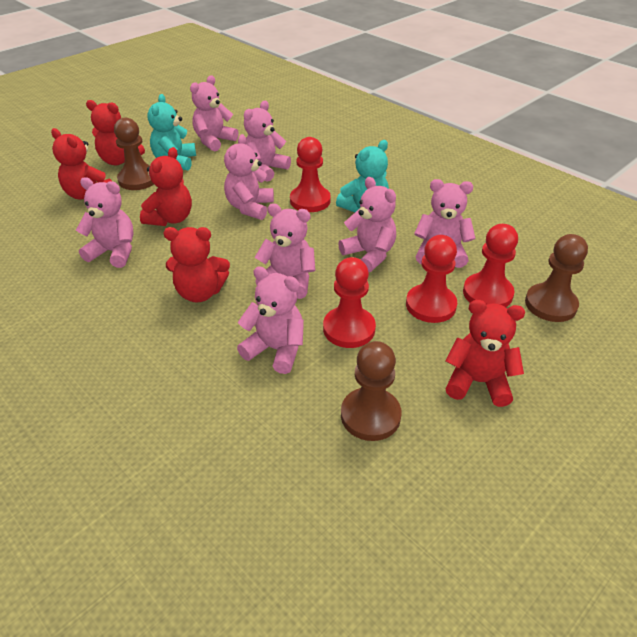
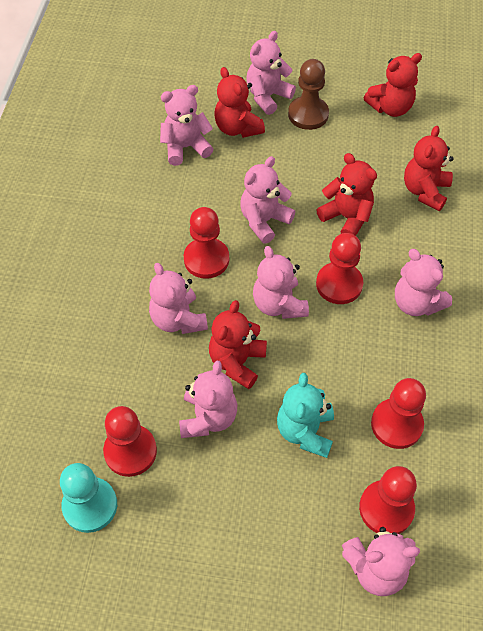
brown pawn: [114,117,154,190] [341,341,402,441] [525,234,588,322] = 3 -> [288,59,329,130] = 1
red pawn: [290,137,331,212] [323,257,376,348] [406,235,457,323] [463,224,518,307] = 4 -> [103,406,157,477] [184,207,229,279] [316,233,363,304] [359,466,417,534] [371,378,426,449] = 5
turquoise pawn: none = 0 -> [60,463,117,533] = 1
turquoise teddy bear: [147,94,196,170] [336,140,389,212] = 2 -> [277,373,334,458] = 1

